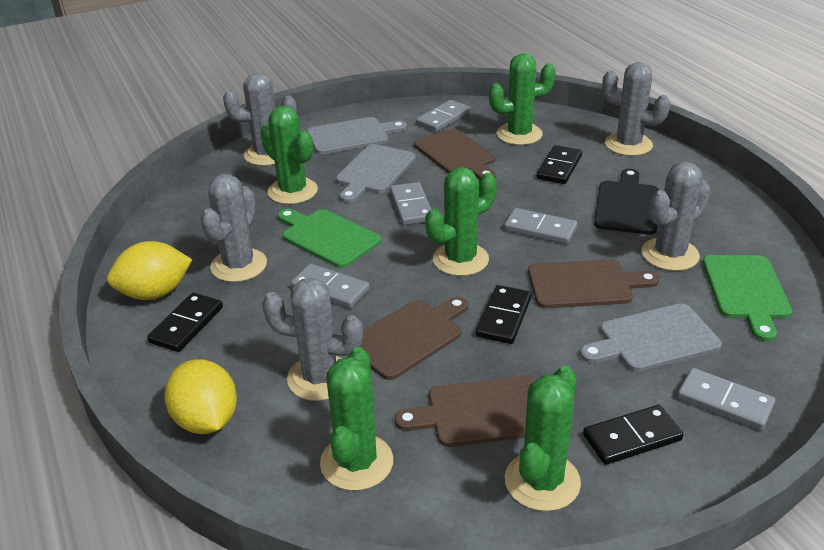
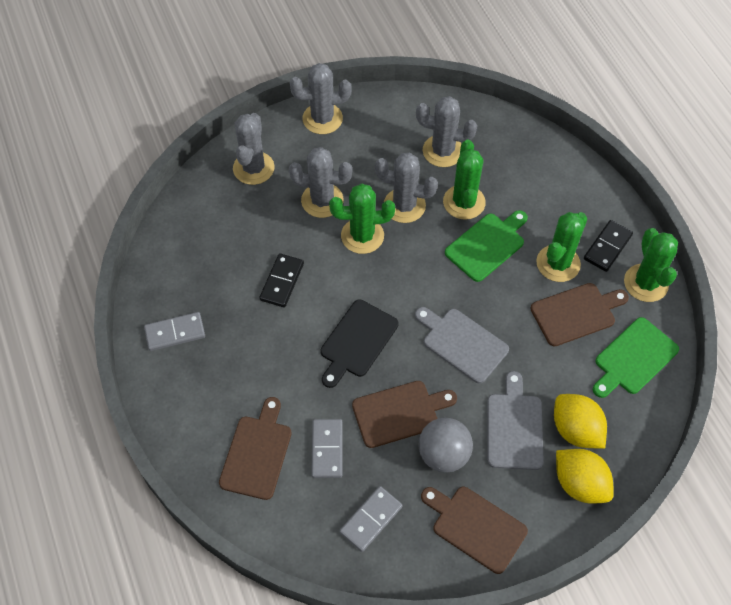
black domino: [147,293,223,352] [476,285,532,344] [537,145,582,184] [583,405,684,465] = 4 -> [259,253,304,308] [584,220,633,272] = 2
green cactus: [261,106,318,204] [320,347,393,491] [425,167,497,276] [489,53,556,145] [505,366,581,511] = 5 -> [329,184,395,254] [443,140,486,220] [536,212,587,282] [624,228,678,302] = 4
grey ball: none = 0 -> [418,418,473,473] = 1
grey cutting board: [307,117,407,154] [336,144,416,203] [580,303,722,372] = 3 -> [415,307,509,383] [487,371,544,470] = 2
grey domino: [291,264,370,308] [390,182,431,225] [416,100,471,132] [504,208,578,244] [677,368,775,430] = 5 -> [144,312,205,351] [311,419,343,478] [339,486,403,552] = 3

